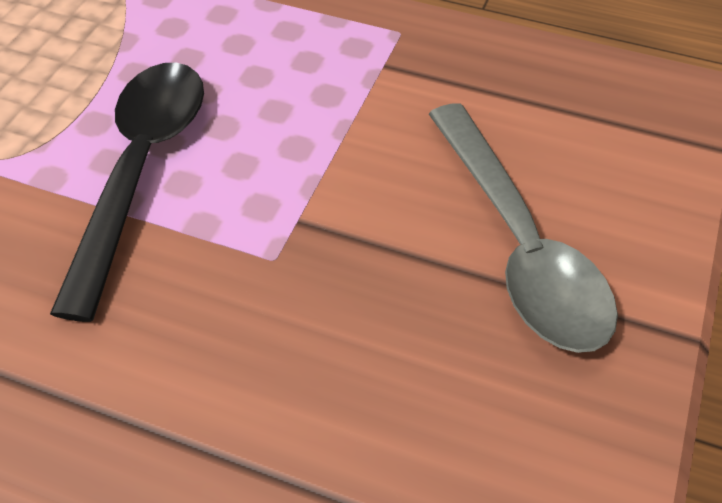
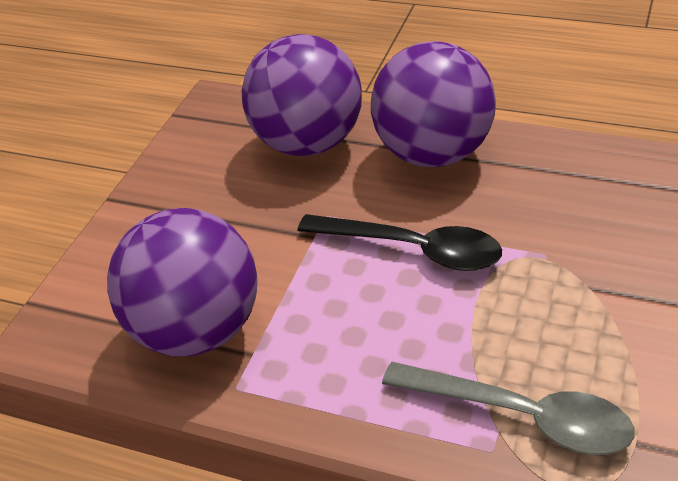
purple ball: none = 0 -> [107,208,258,356] [242,34,362,156] [371,41,496,167] = 3

